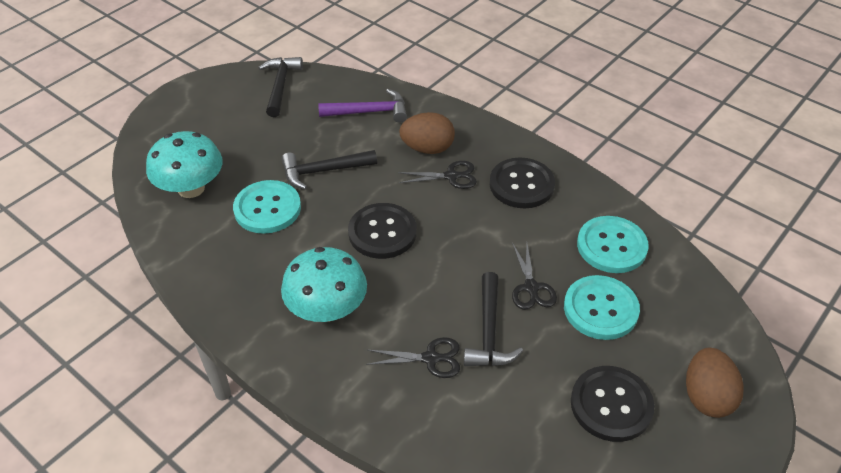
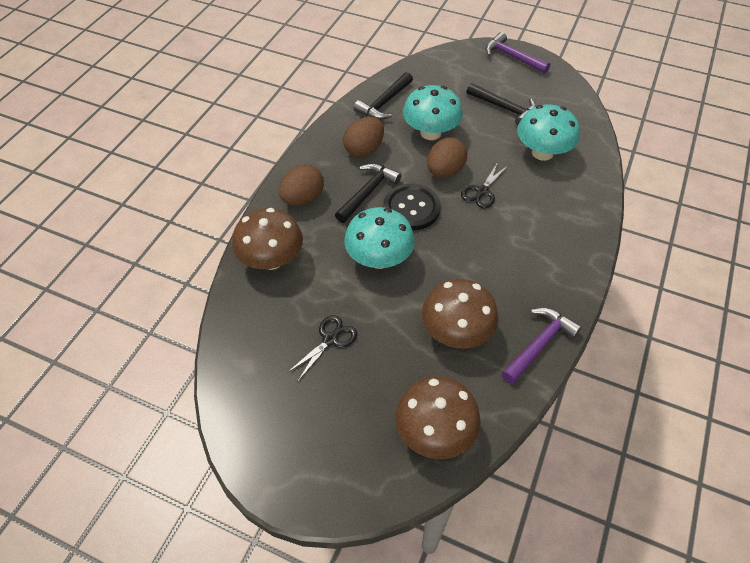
black button: [348,203,417,259] [490,157,555,208] [571,366,654,442] = 3 -> [383,183,441,230] = 1
black scissors: [366,337,460,378] [398,161,477,189] [512,243,557,310] = 3 -> [287,315,357,381] [461,162,507,208] = 2
brown egg: [399,112,455,154] [686,348,744,418] = 2 -> [279,164,324,206] [343,117,384,157] [427,137,467,177] = 3
brown mushroom: none = 0 -> [232,208,303,270] [395,376,481,459] [422,279,499,349] = 3
purple hammer: [318,89,407,123] = 1 -> [485,32,550,74] [502,308,582,384] = 2
turquoise button: [233,180,301,234] [564,275,640,340] [577,216,649,273] = 3 -> none = 0
turquoise mushroom: [146,131,222,198] [281,247,367,322] = 2 -> [344,207,415,269] [403,85,463,140] [517,104,580,161] = 3

